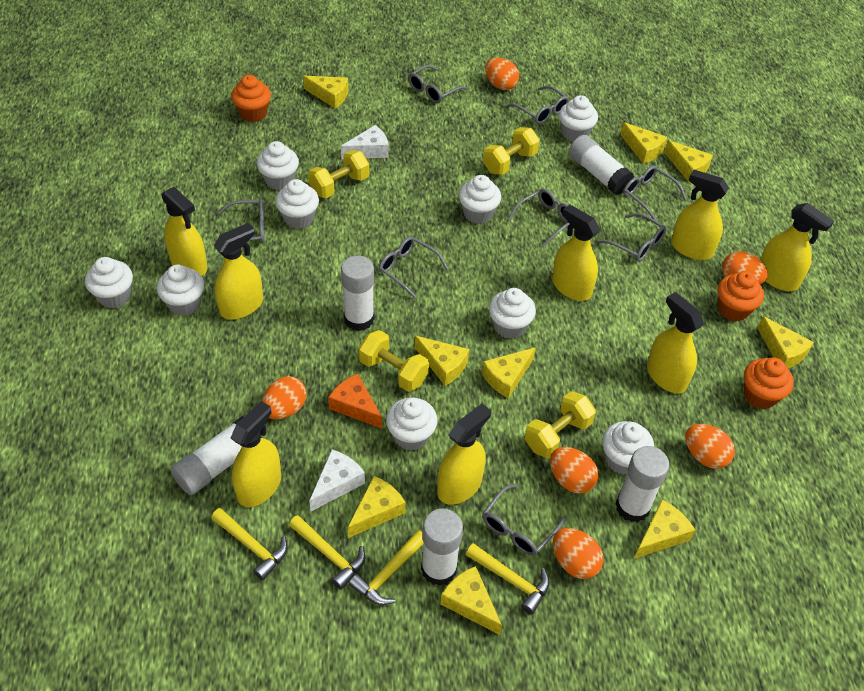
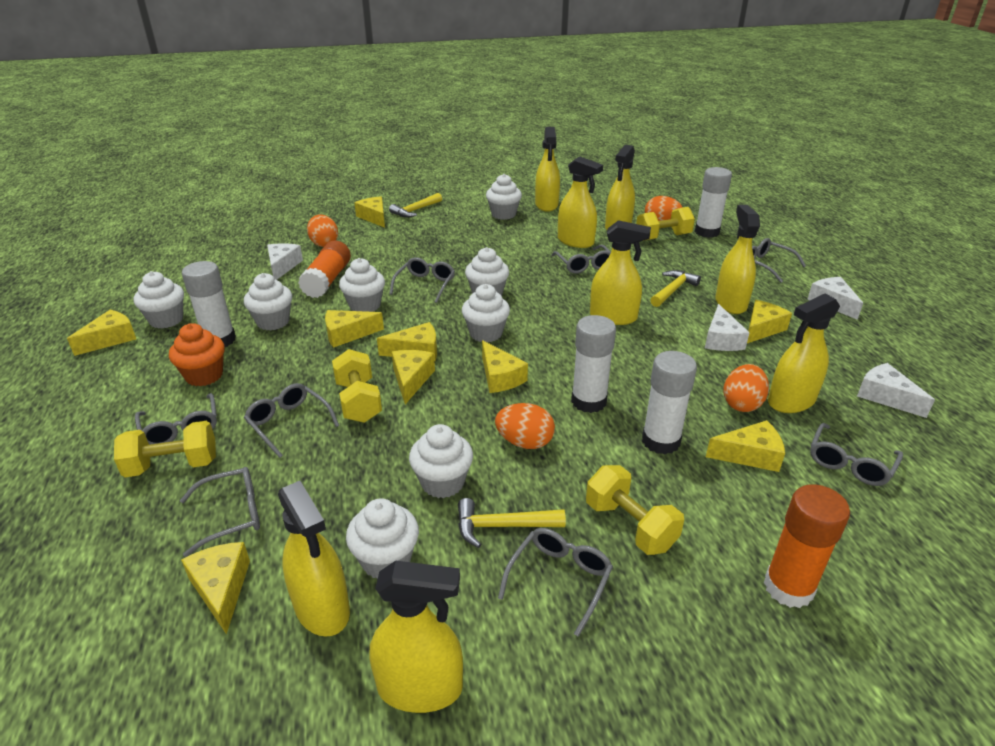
orange cheese: [328,374,382,429] = 1 -> none = 0
orange cupcake: [231,75,271,122] [718,271,764,321] [744,357,794,409] = 3 -> [169,323,225,386] = 1
orange egg: [262,376,307,419] [485,58,519,90] [550,447,599,493] [553,528,603,579] [685,424,735,469] [722,251,768,284] = 6 -> [307,214,338,247] [495,403,555,449] [645,196,683,221] [723,364,769,412] = 4
orange glue stick: none = 0 -> [298,240,351,298] [764,484,850,608] = 2
white cheese: [309,449,365,511] [341,125,389,159] = 2 -> [267,243,303,280] [705,304,750,351] [808,277,863,320] [857,363,935,418] = 4
white cupcake: [85,257,133,309] [157,264,204,316] [257,141,299,190] [276,179,319,229] [386,398,437,451] [459,175,501,224] [489,288,536,339] [559,95,598,142] [602,421,654,475] = 9 -> [134,271,184,329] [244,273,292,331] [339,258,385,312] [346,498,419,579] [409,424,473,498] [462,284,510,343] [465,247,509,296] [486,174,522,220] = 8
white glue stick: [171,416,262,495] [341,255,374,331] [421,508,463,586] [569,135,634,195] [616,446,669,522] = 5 -> [182,261,236,347] [571,315,616,413] [642,351,697,454] [695,167,732,238] = 4
yellow hammer: [211,508,287,580] [289,515,365,590] [349,530,424,605] [466,543,550,614] = 4 -> [389,193,442,217] [458,498,566,548] [650,270,701,307] = 3

